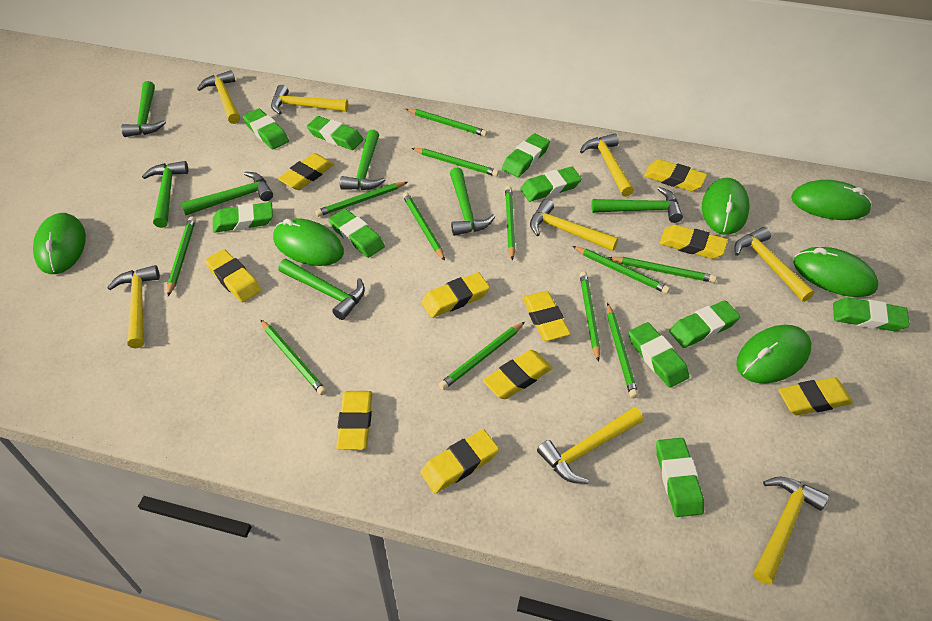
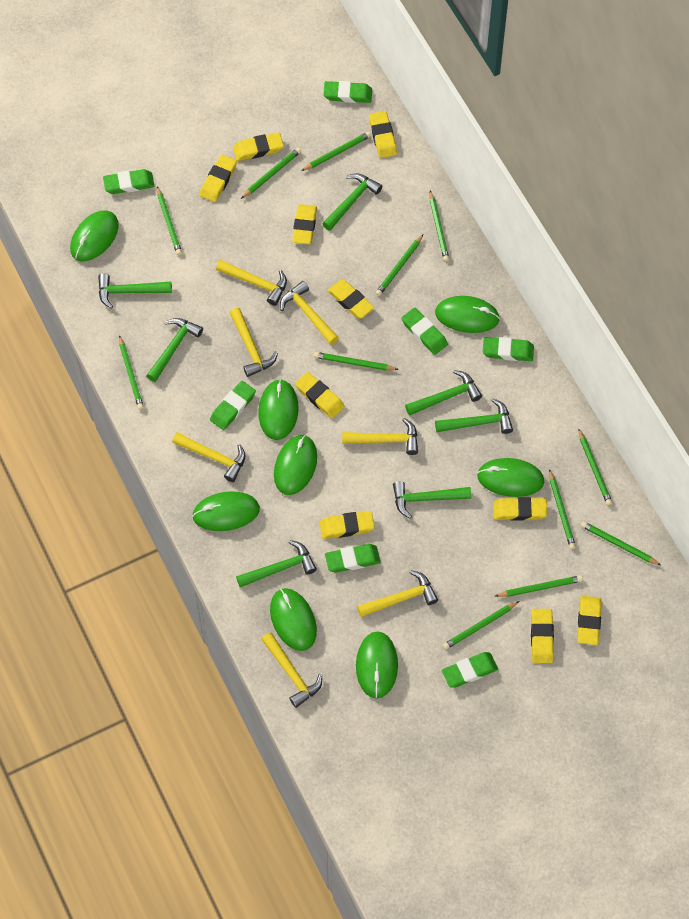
green eraser: [213,202,273,233] [243,109,289,149] [307,116,363,150] [329,209,385,258] [502,133,550,177] [520,166,582,202] [629,322,689,388] [656,438,704,517] [669,300,740,348] [833,297,910,331] = 10 -> [103,169,154,194] [210,381,256,430] [323,81,372,103] [325,544,381,573] [402,308,448,355] [442,652,498,688] [483,337,534,361] = 7
green mouse: [33,213,86,274] [273,218,344,266] [702,178,750,235] [736,325,812,384] [791,180,872,220] [793,247,878,297] = 6 -> [70,211,119,261] [192,491,260,531] [259,379,298,440] [270,588,317,651] [274,435,317,495] [356,631,398,698] [435,296,500,333] [477,458,544,497] = 8
yellow hammer: [107,265,160,349] [197,70,240,124] [271,85,348,115] [530,199,618,251] [537,407,643,484] [580,134,634,197] [734,227,815,302] [754,477,829,585] = 8 -> [172,432,245,482] [216,260,287,306] [230,308,278,377] [261,632,322,708] [280,281,339,345] [342,418,418,455] [357,570,438,617] = 7

